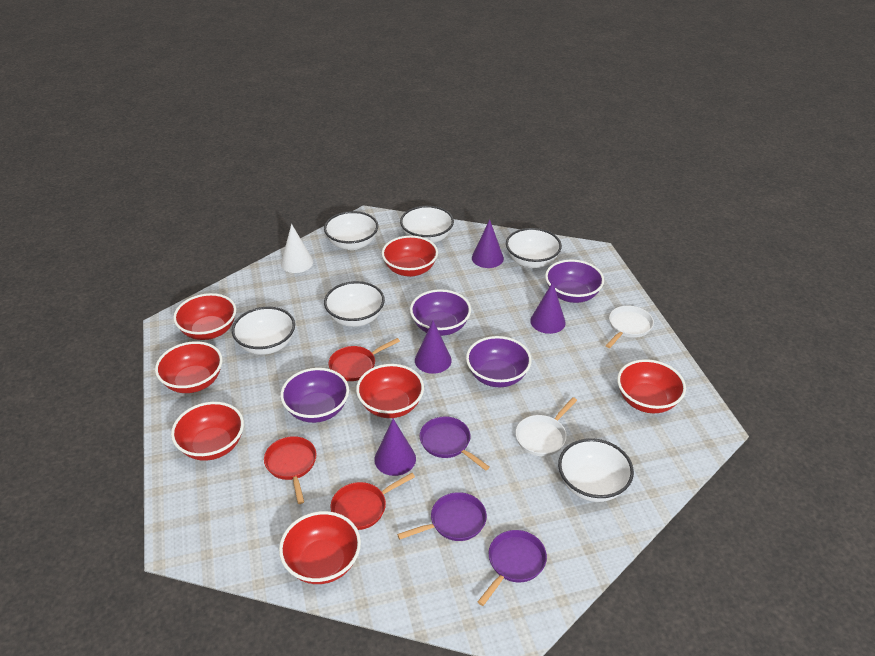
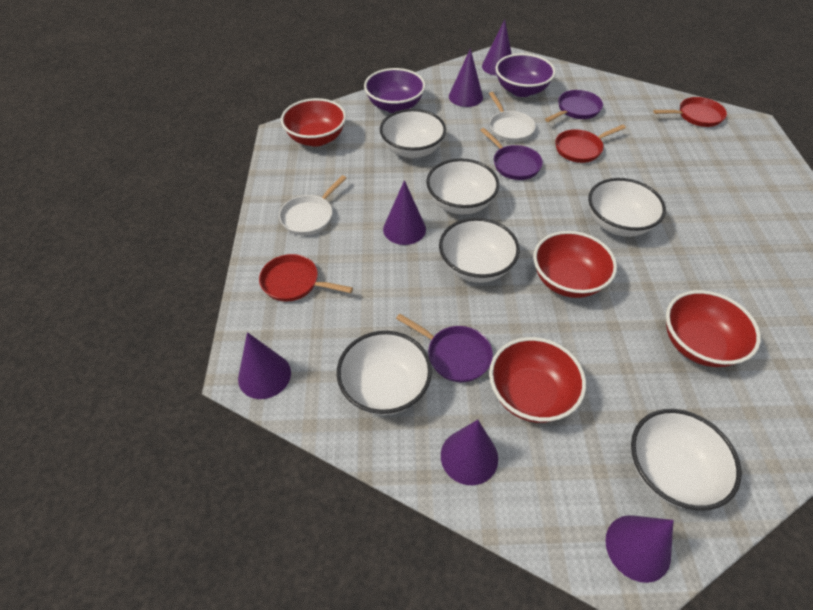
purple bowl: [281,368,349,423] [410,289,471,336] [466,336,532,387] [545,260,604,303] = 4 -> [364,68,425,113] [495,53,556,97] = 2
purple cone: [374,419,416,476] [415,321,452,374] [472,219,504,268] [530,282,566,334] = 4 -> [238,332,291,399] [383,180,426,245] [441,420,498,485] [449,48,483,107] [482,19,512,76] [605,515,674,583] = 6
red bowl: [155,341,223,393] [171,402,244,461] [173,293,236,340] [279,511,361,584] [356,364,424,418] [382,236,438,277] [617,359,686,413] = 7 -> [281,98,346,147] [489,337,586,423] [533,231,617,298] [666,290,761,367] = 4
white cone: [281,224,313,273] = 1 -> none = 0

